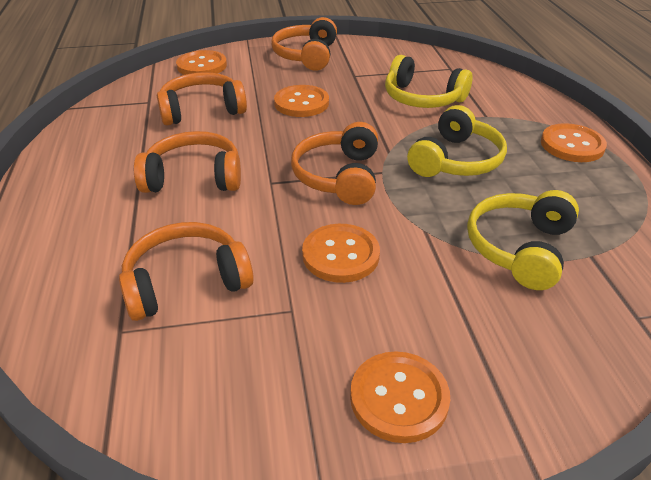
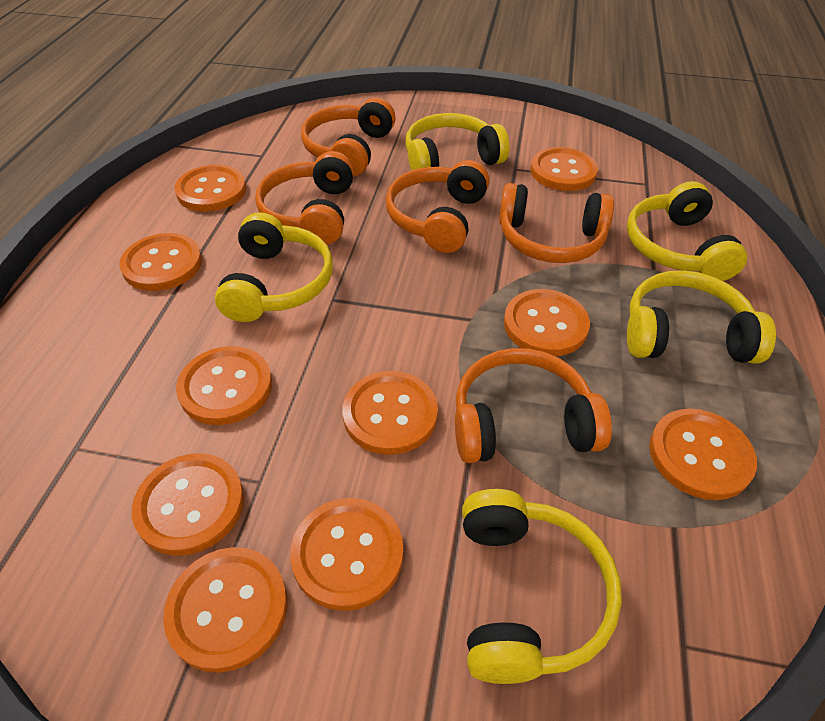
orange button: [176,50,227,75] [274,85,329,117] [302,224,380,283] [350,351,450,443] [541,123,607,162] = 5 -> [119,233,202,291] [132,453,244,556] [163,547,287,673] [175,165,246,212] [176,346,272,425] [290,498,403,611] [342,371,438,455] [504,289,590,356] [530,147,598,191] [649,409,757,500] = 10
yellow headphones: [385,55,473,108] [407,105,507,177] [467,190,579,290] = 3 -> [215,212,333,322] [405,113,510,171] [462,489,622,684] [627,181,747,281] [627,270,776,364] = 5

